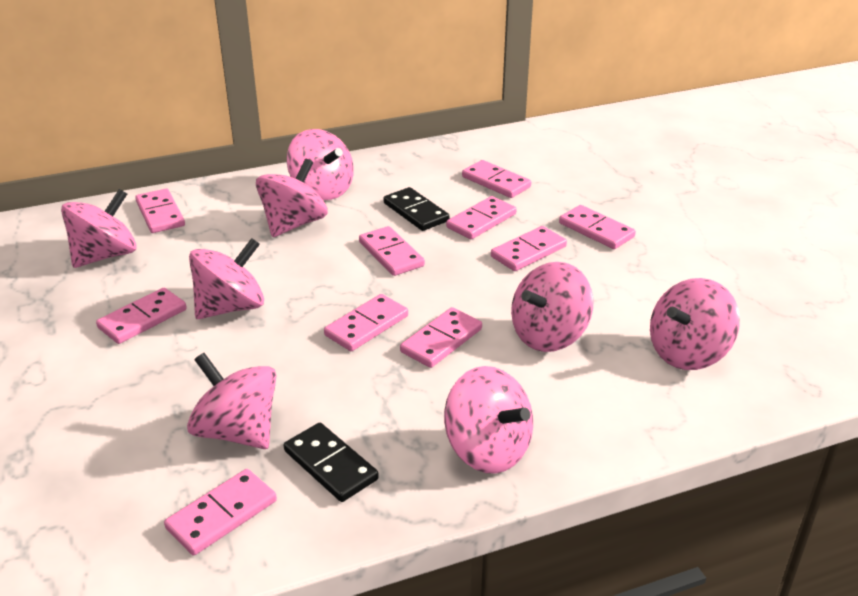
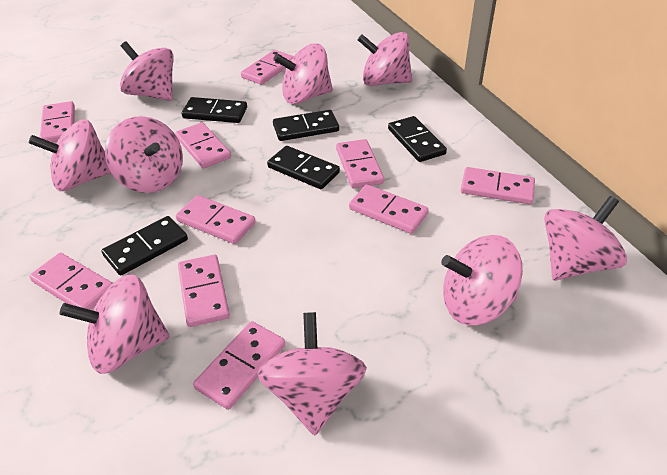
black domino: [284,423,379,502] [383,187,449,231] = 2 -> [101,216,188,275] [182,97,247,123] [267,146,340,189] [273,110,339,141] [388,116,447,162] = 5
pink spinning top: [61,189,137,268] [187,353,277,449] [189,238,264,319] [256,158,328,237] [287,129,354,200] [444,366,533,474] [511,262,594,352] [650,278,740,370] = 8 -> [29,119,111,191] [59,274,170,374] [105,116,183,193] [120,41,174,101] [257,312,367,435] [273,43,333,104] [358,32,412,86] [441,235,523,325] [544,196,627,280] = 9

